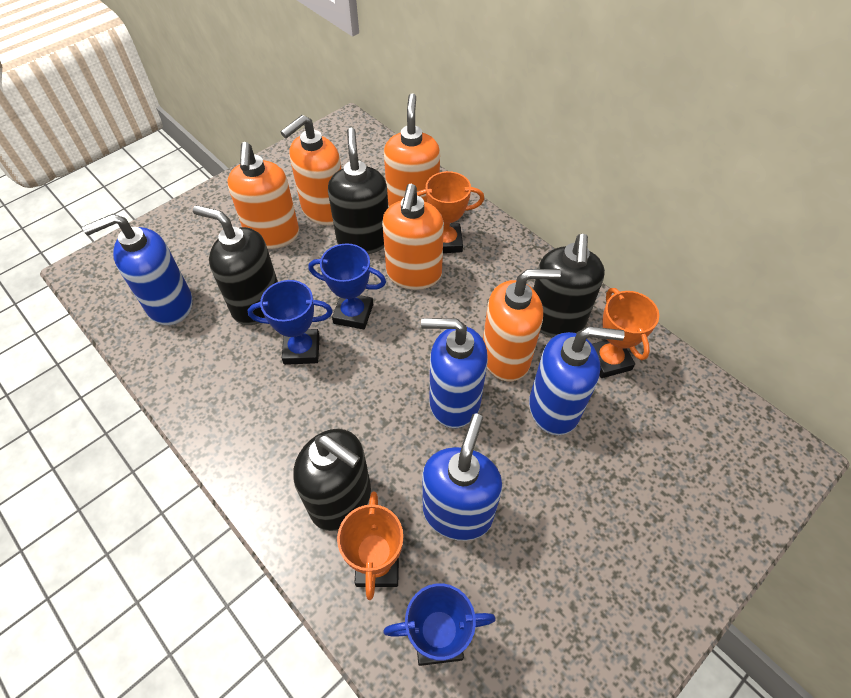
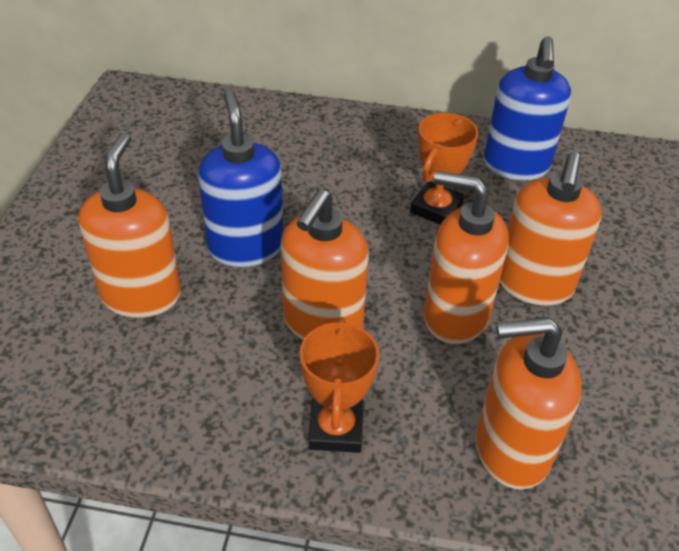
black soap dispenser: [193,205,278,325] [293,429,371,531] [328,128,388,254] [533,234,605,337] = 4 -> none = 0
blue soap dispenser: [82,214,192,325] [421,318,488,428] [422,414,503,541] [529,326,625,435] = 4 -> [198,90,283,267] [484,36,571,181] = 2
blue trophy: [248,280,333,365] [309,243,386,329] [383,583,496,666] = 3 -> none = 0
orange trophy: [337,491,403,600] [417,171,484,253] [592,288,659,378] = 3 -> [300,317,379,453] [410,113,479,225] = 2

